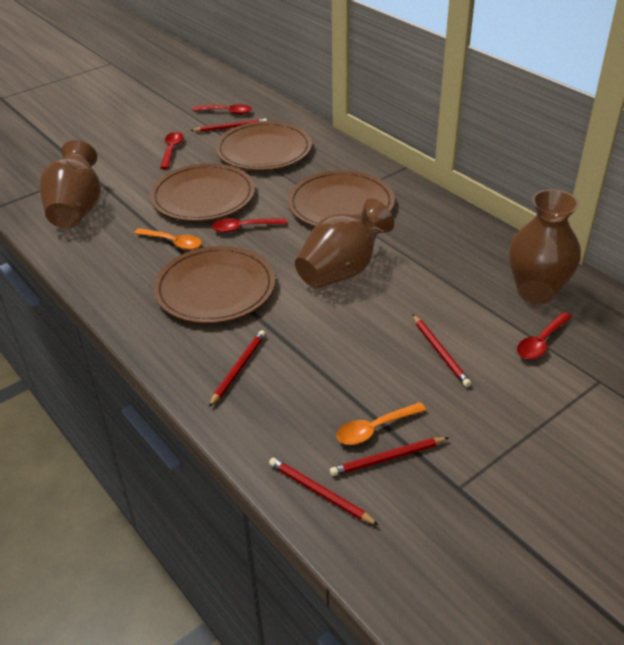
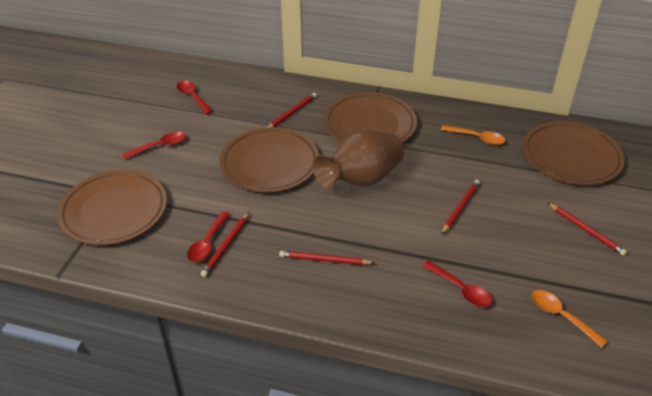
brown vase: [39,140,100,228] [295,198,394,289] [509,189,581,304] = 3 -> [313,130,404,190] = 1

